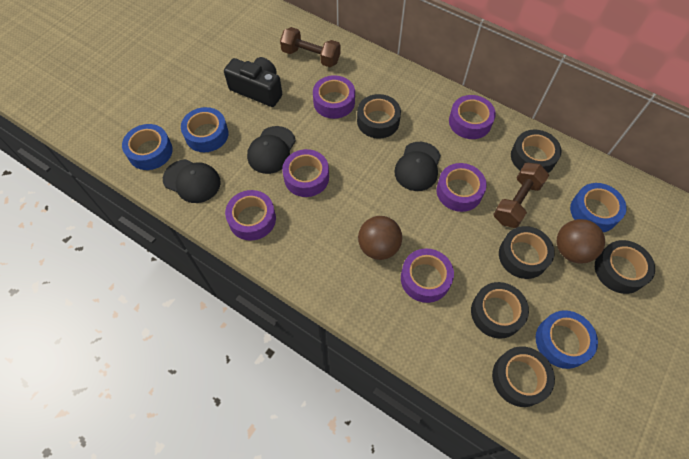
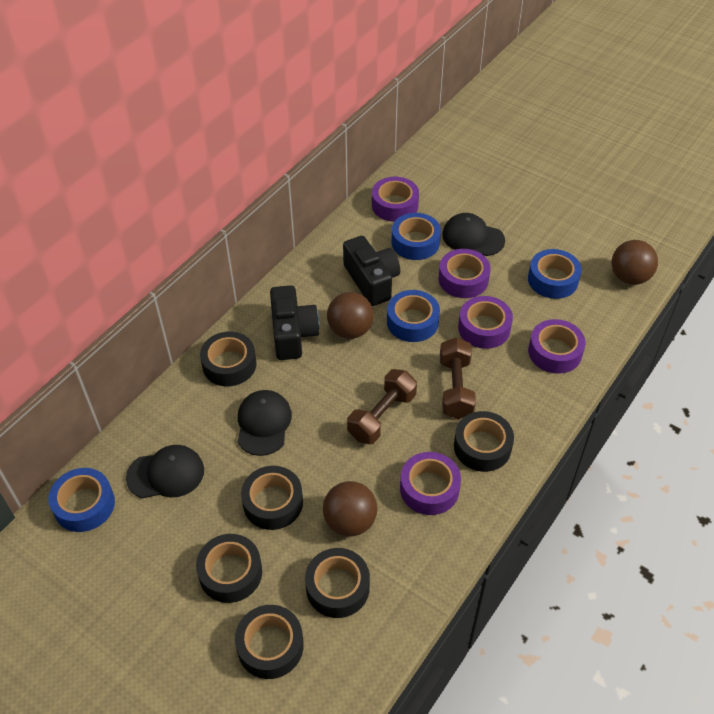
black camera: [224,57,282,107] = 1 -> [270,285,320,360] [343,236,400,306] = 2
brown ball: [358,216,402,260] [557,219,605,264] = 2 -> [323,481,377,536] [327,292,374,339] [612,240,658,285] = 3
purple tape: [225,190,276,241] [282,149,329,197] [313,75,355,119] [401,248,454,303] [436,163,487,212] [449,95,496,139] = 6 -> [372,177,419,222] [400,452,461,515] [439,249,491,298] [458,296,513,349] [528,319,586,374] = 5

